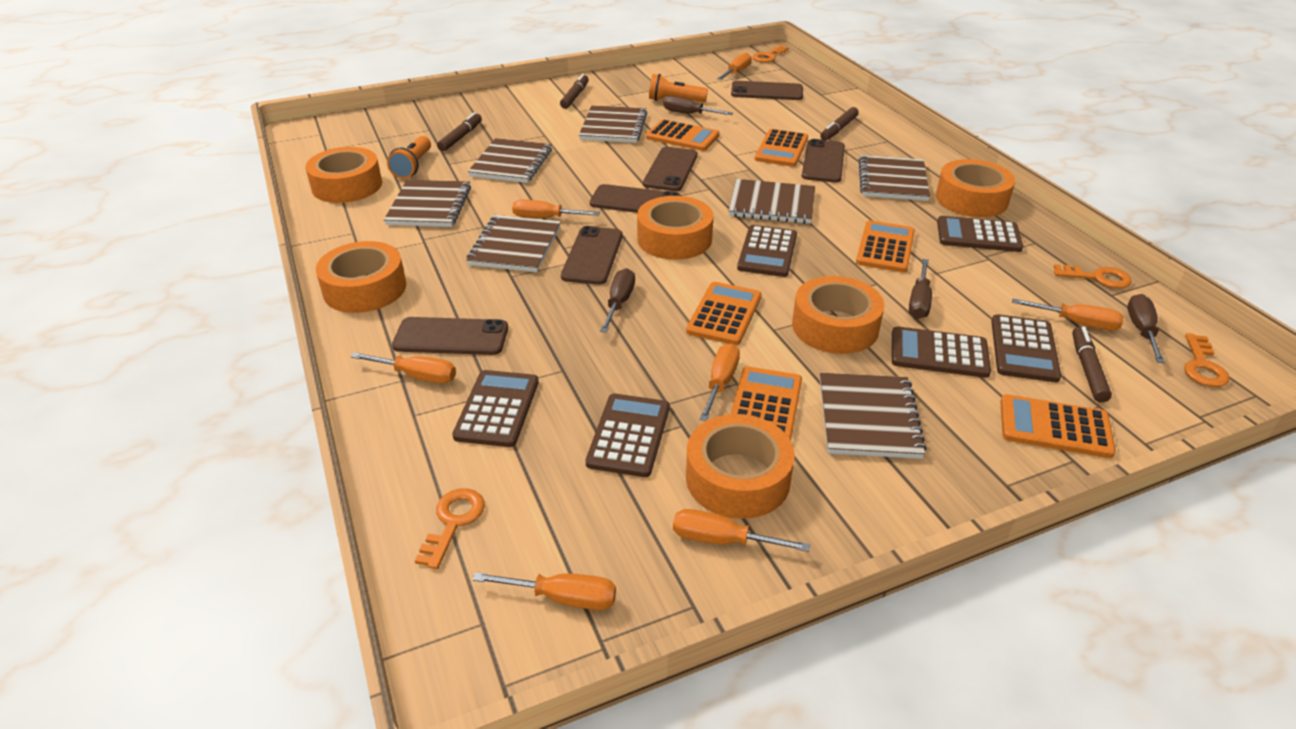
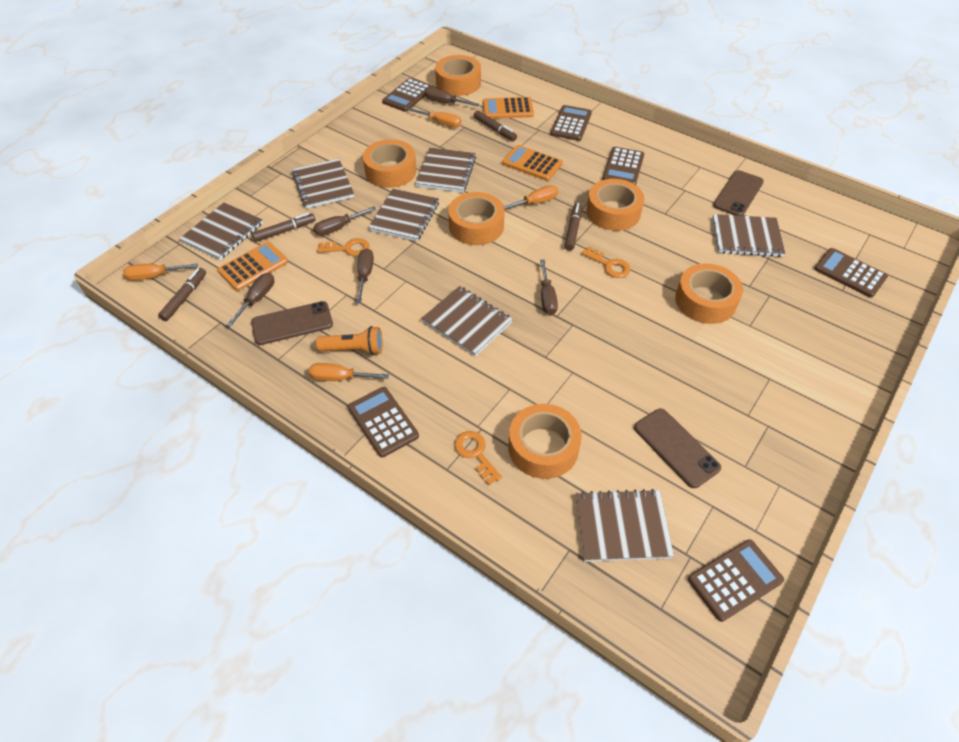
brown phone: [392,317,508,355] [561,226,623,285] [590,184,682,213] [643,147,698,191] [731,81,803,100] [802,139,845,183] = 6 -> [251,301,333,345] [634,409,721,488] [713,170,764,216] = 3
brown screwdriver: [600,268,635,333] [663,96,733,115] [909,259,932,319] [1127,294,1165,363] = 4 -> [227,273,274,327] [313,206,376,236] [356,248,374,303] [425,88,479,106] [540,259,558,315] = 5
orange calculator: [646,119,719,151] [686,282,762,345] [731,366,802,440] [755,129,808,167] [856,220,915,273] [1000,394,1116,458] = 6 -> [217,242,288,291] [483,97,534,119] [502,145,563,181] = 3
orange flashlight: [387,136,431,179] [649,74,708,102] = 2 -> [316,326,383,355] = 1
orange key: [415,488,485,569] [752,45,789,63] [1054,264,1132,289] [1184,333,1230,387] = 4 -> [317,238,370,256] [454,431,502,485] [582,246,630,278] = 3
orange screwdriver: [351,352,456,383] [473,572,616,610] [512,199,600,218] [673,509,810,552] [699,344,740,421] [717,52,752,80] [1012,299,1124,330] = 7 -> [123,263,198,281] [309,363,389,381] [408,108,461,128] [504,185,558,210] = 4

